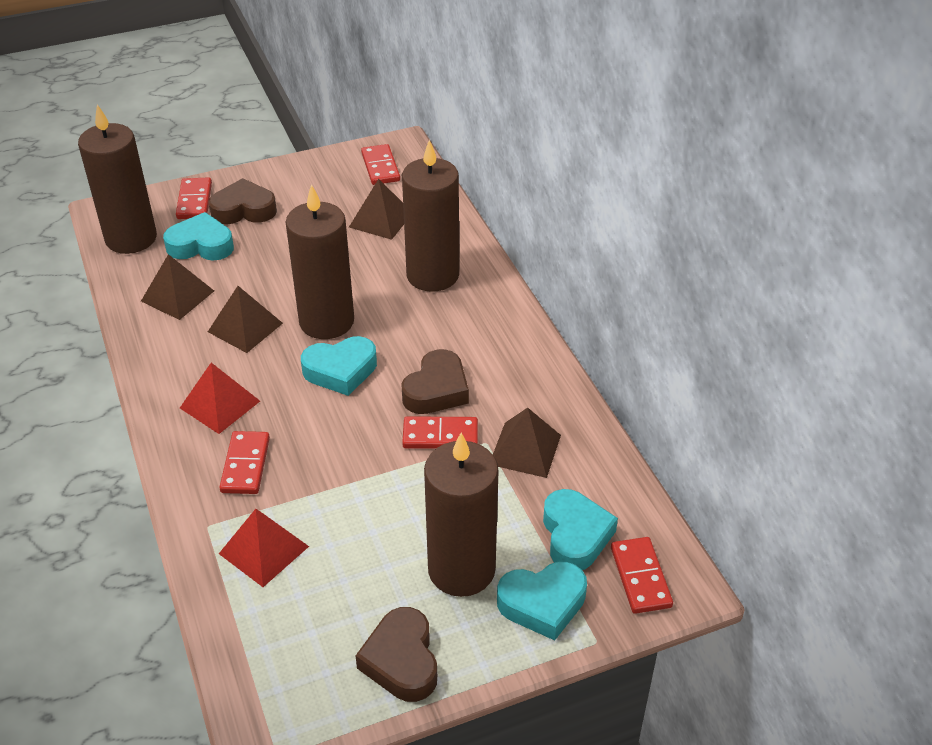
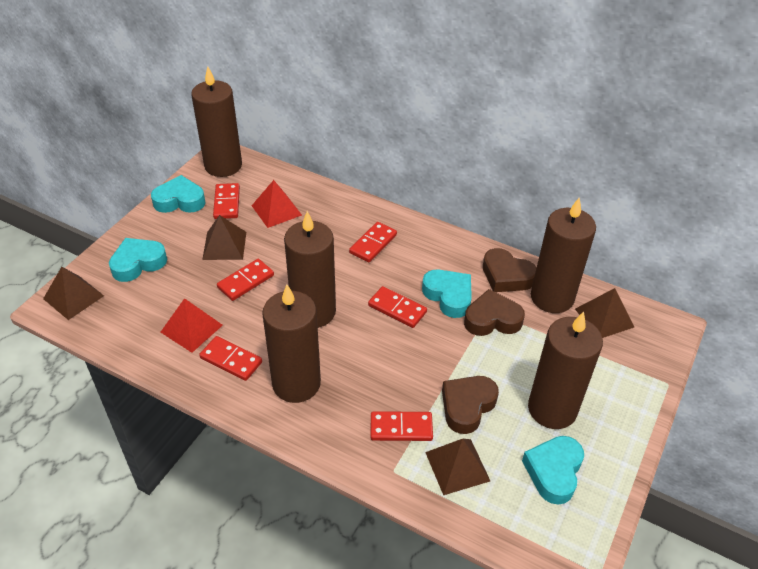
brown candle: [78,104,157,254] [285,184,354,339] [402,140,459,292] [424,433,499,597] = 4 -> [191,67,242,177] [262,285,321,403] [284,211,336,328] [528,311,603,429] [531,198,596,313] = 5
red domino: [176,177,212,219] [219,431,270,494] [361,144,400,185] [402,416,478,449] [611,537,673,614] = 5 -> [199,336,262,381] [213,183,240,219] [217,259,274,301] [349,222,397,263] [368,286,427,328] [371,411,433,441] = 6

